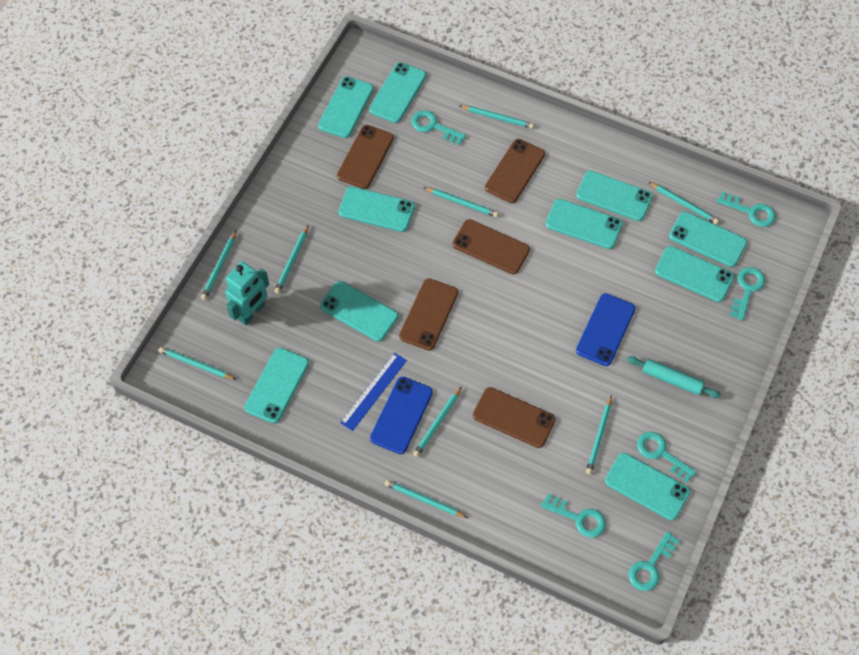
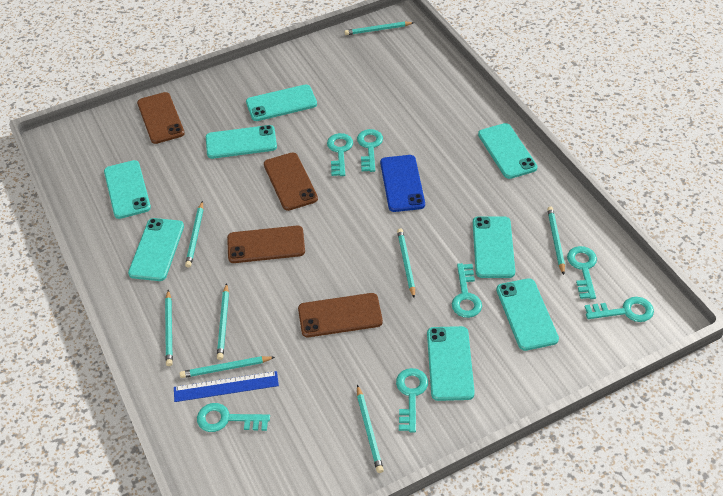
blue phone: [370,377,433,454] [576,293,635,366] = 2 -> [380,155,425,212] = 1
brown phone: [337,125,394,189] [399,278,458,351] [453,219,530,274] [473,387,556,448] [485,139,545,203] = 5 -> [137,92,185,144] [227,226,305,263] [264,152,318,211] [298,293,383,337] = 4
turquoise key: [411,110,466,145] [541,494,606,538] [629,531,680,591] [637,432,696,483] [717,191,776,227] [730,267,765,321] = 6 -> [197,403,270,432] [327,133,353,176] [357,129,383,172] [396,368,428,432] [452,263,482,318] [567,246,597,299] [585,297,654,322] = 7
turquoise pencil: [159,347,237,380] [201,231,236,300] [274,224,309,294] [384,480,468,518] [413,386,462,457] [423,187,499,217] [460,105,534,129] [586,395,612,475] [648,182,719,224] = 9 -> [165,290,173,366] [180,356,275,378] [185,201,203,268] [217,283,229,360] [344,21,414,35] [357,385,384,473] [397,229,415,298] [547,206,565,275] = 8
turquoise phone: [244,348,309,424] [318,76,374,138] [320,281,398,342] [339,186,415,232] [369,62,426,123] [546,199,623,249] [576,171,653,221] [605,453,690,521] [655,246,734,302] [669,211,747,267] = 10 -> [104,160,151,219] [128,218,184,281] [206,125,277,159] [246,84,317,121] [427,326,475,401] [473,216,515,278] [478,123,537,179] [496,278,559,351] = 8
turquoise robot: [225,261,269,325] = 1 -> none = 0
turquoise rolling pin: [627,356,721,398] = 1 -> none = 0

